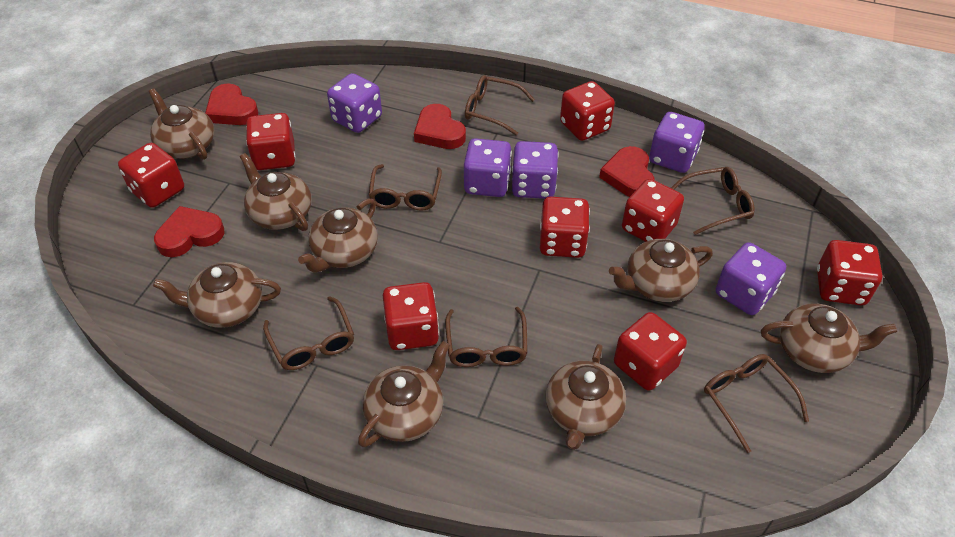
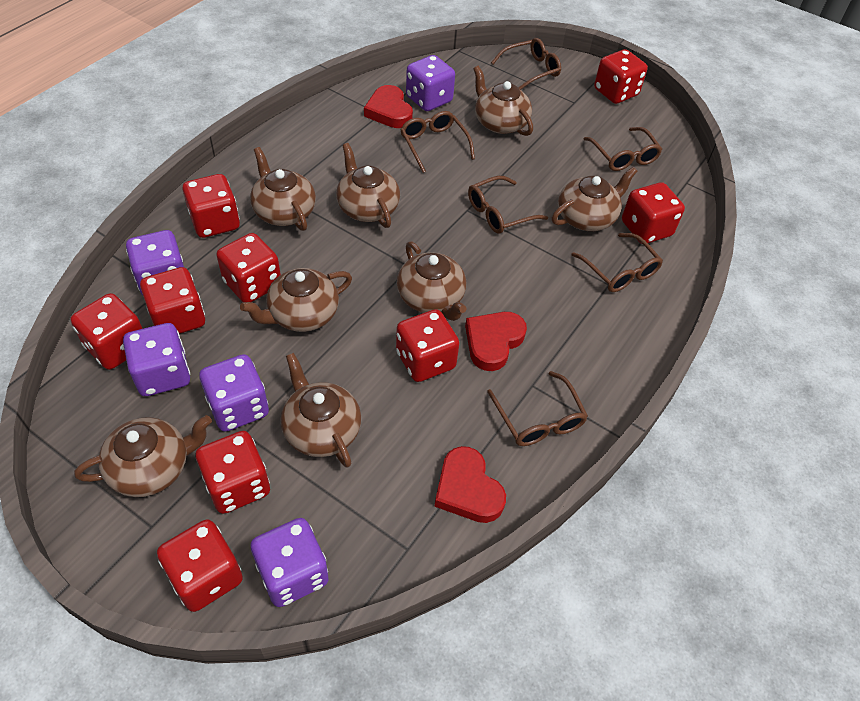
red dice: [118,143,184,208] [246,113,295,170] [383,282,439,350] [540,197,590,258] [560,81,615,141] [614,312,687,391] [622,179,684,242] [817,240,882,305] = 8 -> [71,293,142,370] [140,267,205,334] [157,519,243,612] [182,174,240,238] [196,431,270,514] [216,233,281,302] [396,309,459,382] [594,49,648,104] [622,182,685,244] = 9
red heart: [154,206,225,257] [205,83,258,125] [414,104,466,149] [599,146,654,197] = 4 -> [364,85,413,128] [434,446,506,523] [465,312,527,371] = 3

